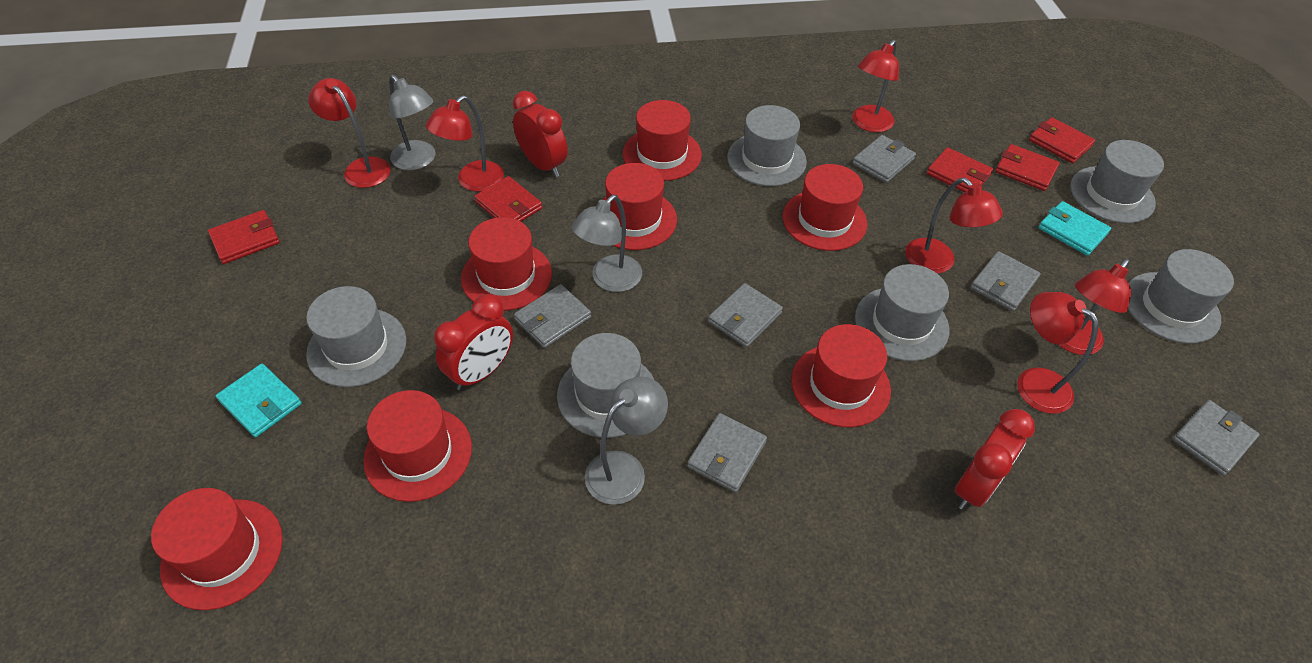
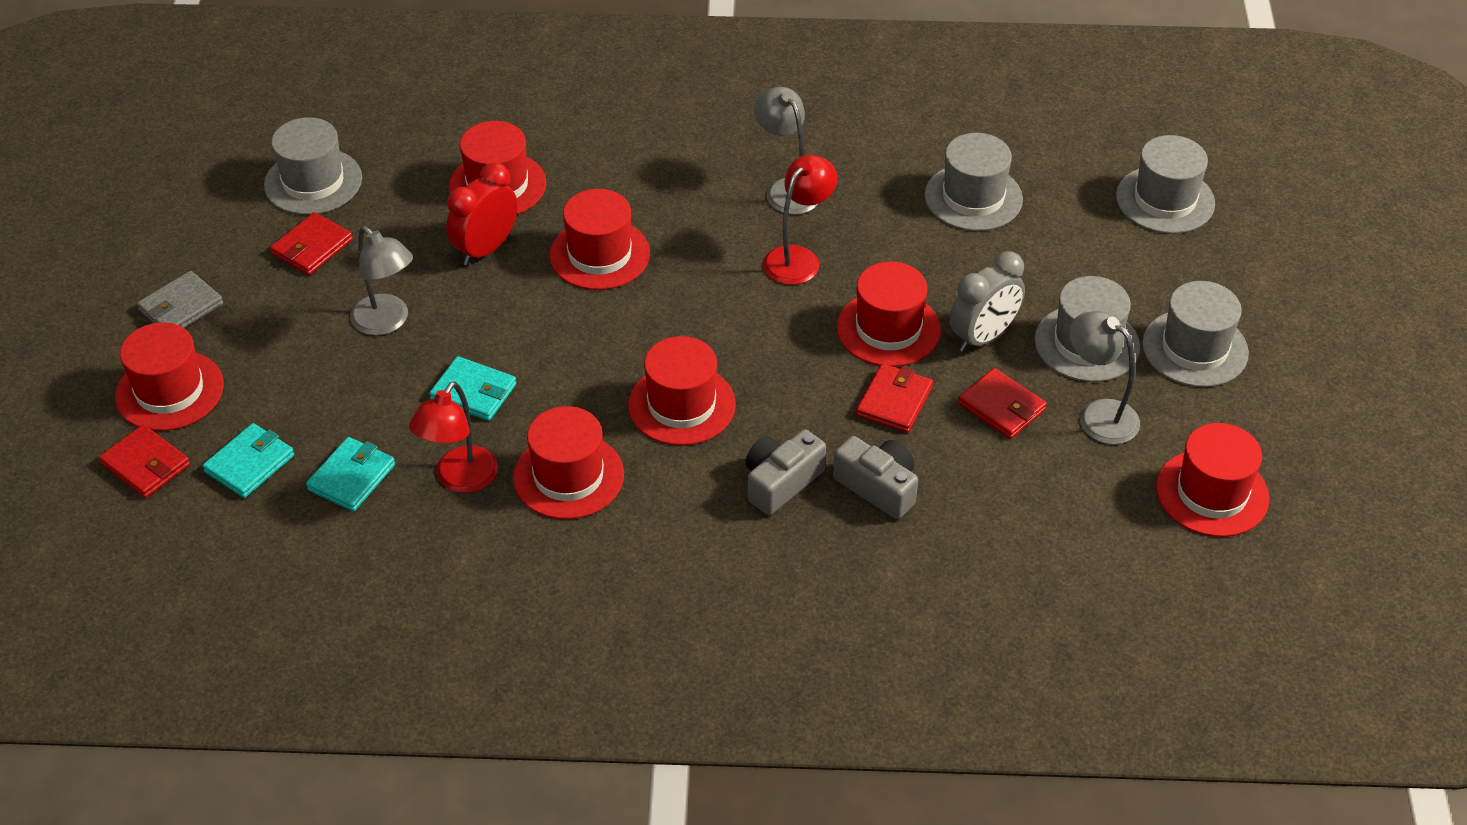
grey camera: none = 0 -> [745,429,826,515] [833,436,918,519] = 2
grey clock: none = 0 -> [950,251,1025,352] = 1
grey hat: [306,286,406,387] [557,333,654,438] [727,105,807,186] [855,264,950,361] [1070,140,1164,223] [1128,249,1234,344] = 6 -> [264,117,362,215] [924,133,1023,231] [1034,276,1140,382] [1116,135,1215,234] [1142,281,1249,387] = 5
grey wallet: [514,284,591,348] [687,413,767,492] [708,283,783,347] [852,135,916,183] [970,251,1041,311] [1173,400,1260,476] = 6 -> [137,271,223,328] = 1
red clock: [434,294,513,390] [513,91,568,177] [955,409,1035,510] = 3 -> [446,162,518,265] = 1
red lamp: [308,78,391,188] [426,95,504,192] [852,40,899,132] [905,178,1003,274] [1017,292,1098,414] [1058,259,1131,355] = 6 -> [409,382,498,493] [763,155,837,285] = 2
red wallet: [208,210,280,264] [474,176,542,222] [927,147,993,192] [995,144,1060,191] [1029,117,1095,163] = 5 -> [99,424,190,498] [270,212,353,275] [856,363,933,433] [958,368,1047,439] = 4
turquoise wallet: [216,364,302,437] [1038,201,1111,256] = 2 -> [203,423,294,498] [306,437,395,512] [429,356,516,421] = 3

